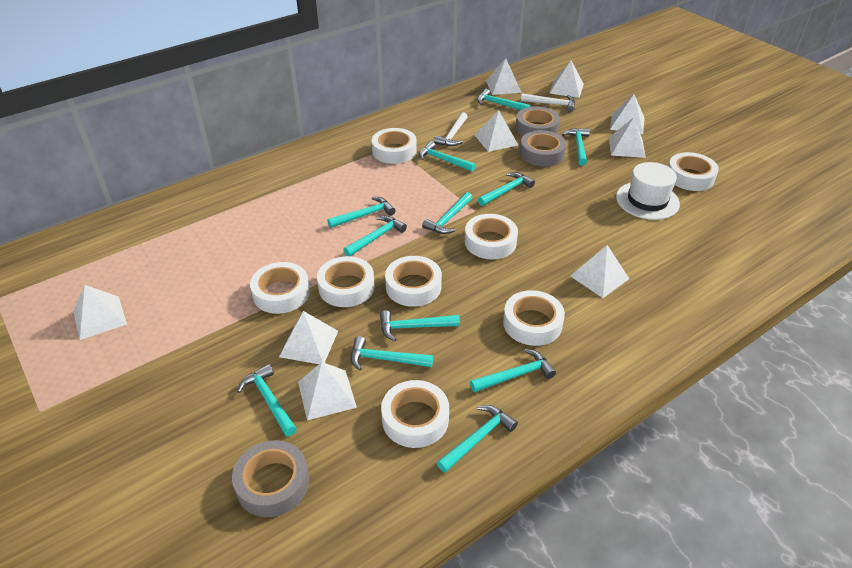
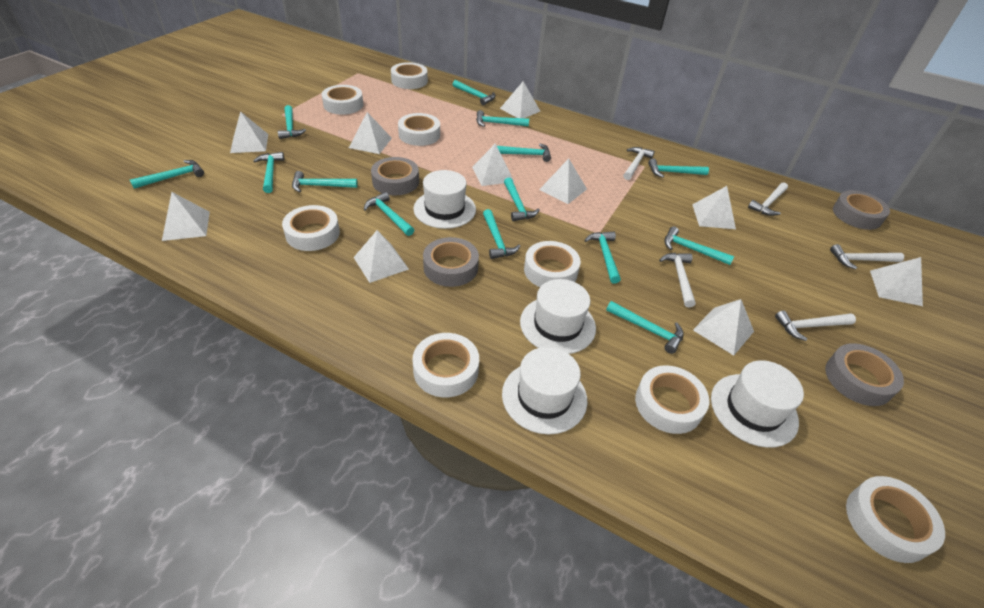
grey tape: [232,440,309,517] [515,107,560,136] [520,130,566,167] = 3 -> [371,157,419,196] [423,237,479,287] [825,343,904,406] [833,190,890,230] = 4
turquoise hammer: [237,364,297,436] [327,197,396,228] [343,216,407,256] [351,336,433,371] [380,310,460,341] [419,141,476,172] [422,192,472,234] [437,405,518,473] [470,349,556,392] [477,89,530,110] [478,172,535,206] [562,128,590,166] = 12 -> [130,160,204,189] [253,152,284,193] [278,105,306,139] [292,171,358,192] [364,192,414,236] [452,80,496,105] [476,110,529,127] [483,209,520,259] [497,144,551,162] [504,178,540,221] [584,232,621,283] [606,301,684,354] [648,159,709,178] [664,226,734,265] = 14
white hammer: [434,112,468,146] [521,93,575,112] = 2 -> [623,147,655,180] [659,253,696,307] [748,183,788,216] [775,311,856,341] [830,244,904,270] = 5
white hat: [616,162,680,220] = 1 -> [413,170,476,229] [502,347,588,434] [520,279,596,354] [711,360,804,448] = 4
white pyramid: [73,285,127,340] [279,311,338,364] [298,362,357,420] [475,110,518,152] [486,58,522,95] [550,61,584,98] [570,245,629,298] [609,117,646,158] [610,94,645,134] = 9 -> [162,192,210,241] [230,111,268,153] [349,112,392,154] [353,230,409,283] [472,143,514,186] [500,81,540,118] [539,159,587,204] [692,186,736,229] [693,299,754,356] [870,257,923,306] = 10

